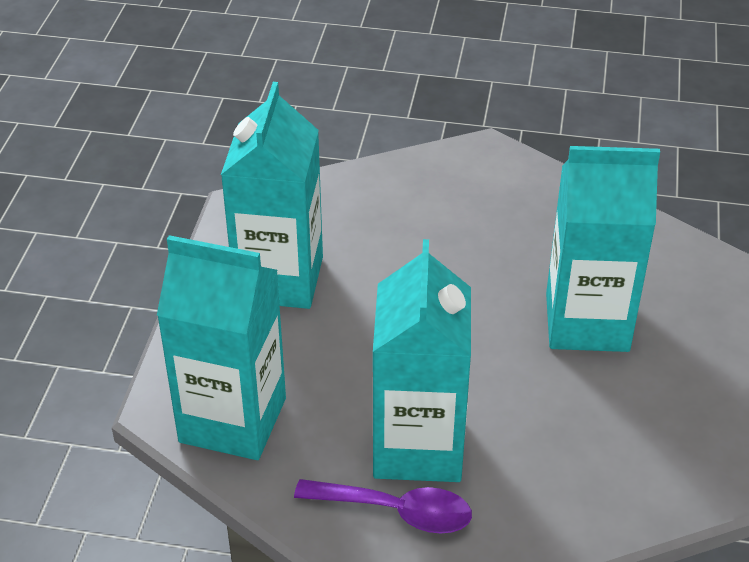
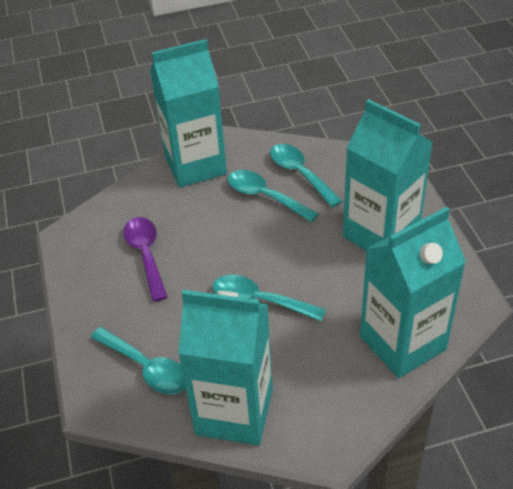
turquoise spoon: none = 0 -> [91,327,186,394] [212,275,326,322] [227,170,318,222] [270,144,342,207] = 4

